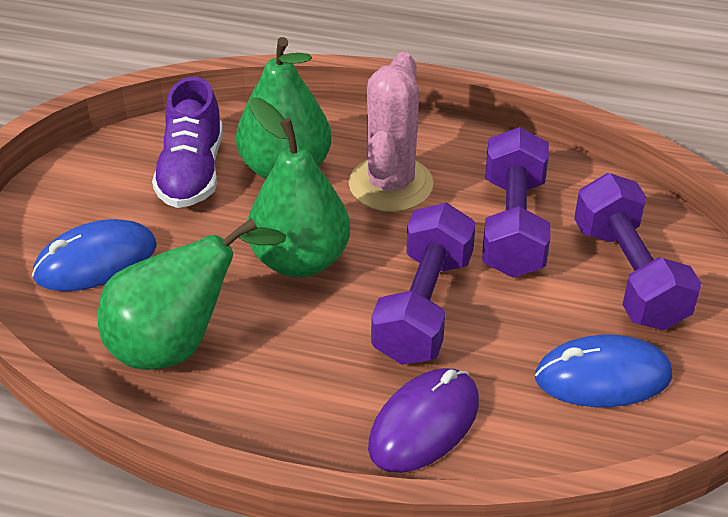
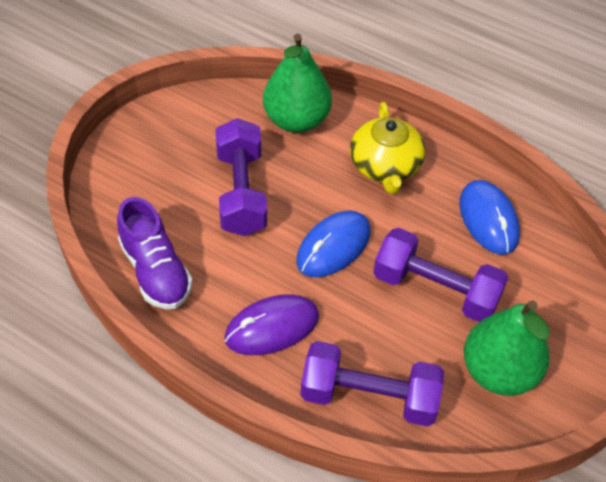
green pear: [98,218,286,370] [236,37,331,179] [247,97,350,278] = 3 -> [263,33,332,133] [464,300,550,396] = 2
pink cactus: [349,52,433,212] = 1 -> none = 0
yellow teapot: none = 0 -> [350,102,425,194] = 1

